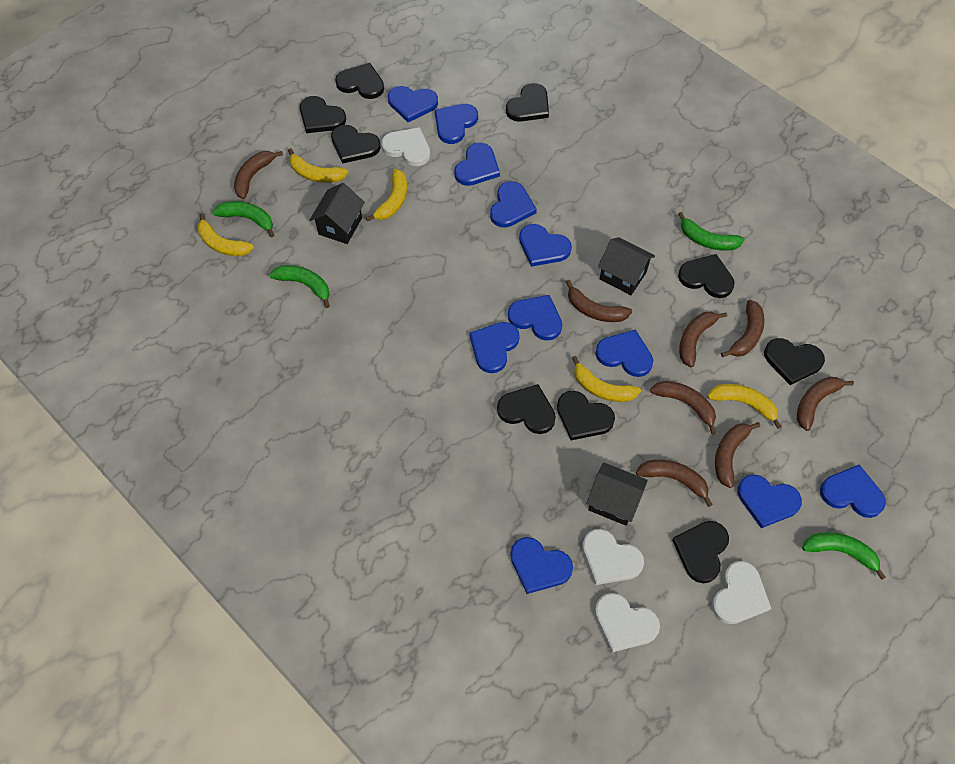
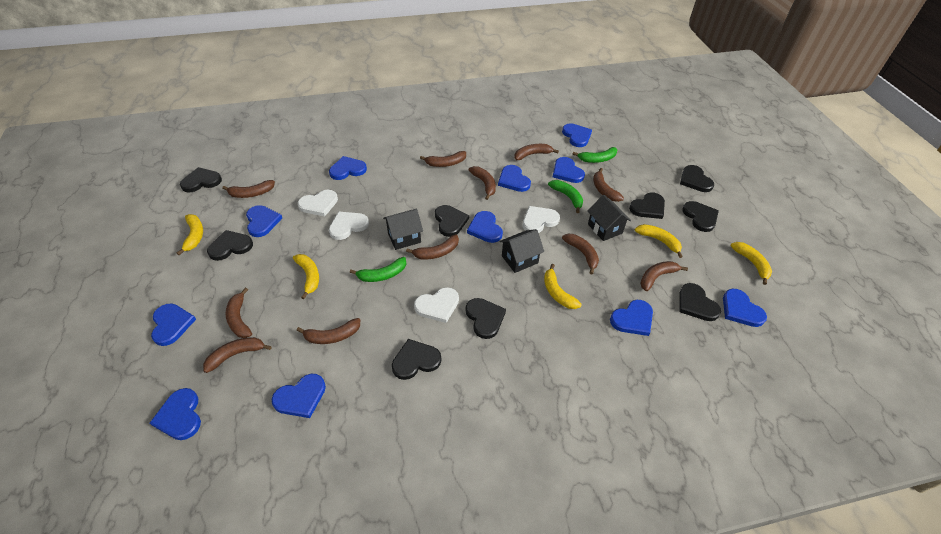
brown banana: [234,151,283,199] [566,280,632,322] [636,460,713,507] [650,381,716,435] [679,312,727,367] [715,422,760,488] [721,300,765,357] [797,377,854,431] = 8 -> [203,337,272,373] [222,180,275,198] [226,288,252,338] [297,318,360,344] [406,235,459,260] [420,151,466,167] [469,166,496,200] [514,144,559,160] [562,234,599,274] [593,168,624,202] [640,261,688,291] = 11
green banana: [213,201,274,238] [269,265,330,308] [678,212,745,251] [802,532,886,580] = 4 -> [350,257,406,282] [548,180,583,213] [573,147,617,163] = 3

